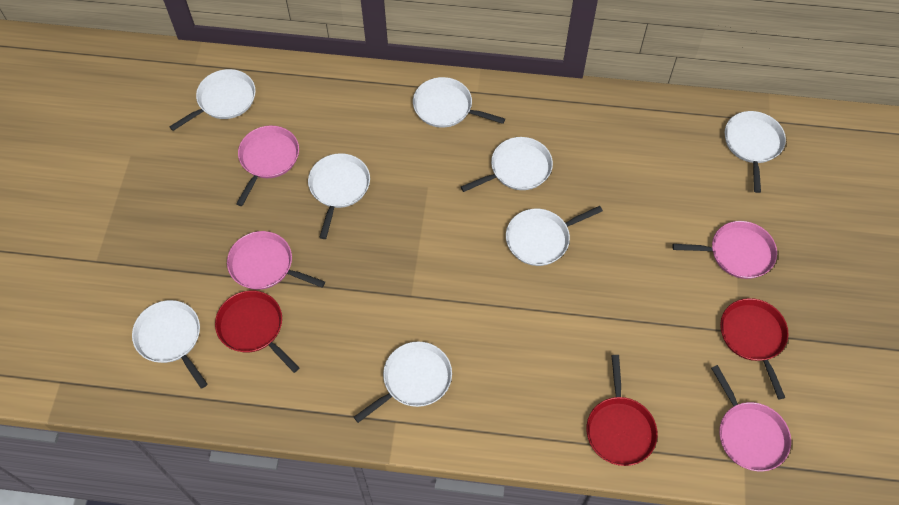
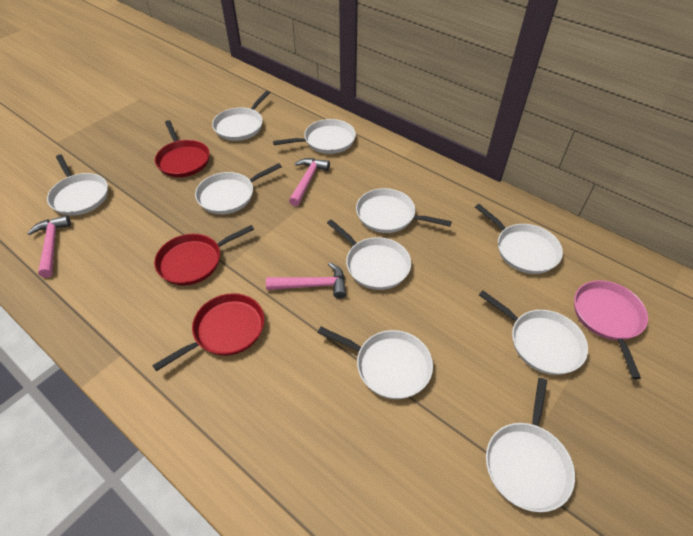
pink hammer: none = 0 -> [27,215,71,278] [266,262,346,299] [289,158,330,206] = 3
pink pan: [227,231,325,290] [236,125,299,206] [672,221,777,279] [711,365,791,471] = 4 -> [574,280,648,379] = 1
white pan: [132,300,207,389] [169,69,256,131] [308,153,370,239] [354,341,452,423] [413,77,505,128] [461,137,553,192] [506,206,603,266] [725,111,786,193] = 8 -> [47,154,108,216] [195,163,282,214] [212,91,270,141] [273,119,356,154] [317,327,433,399] [327,219,411,290] [356,188,452,233] [475,204,563,274] [479,291,588,375] [486,378,575,512] = 10

